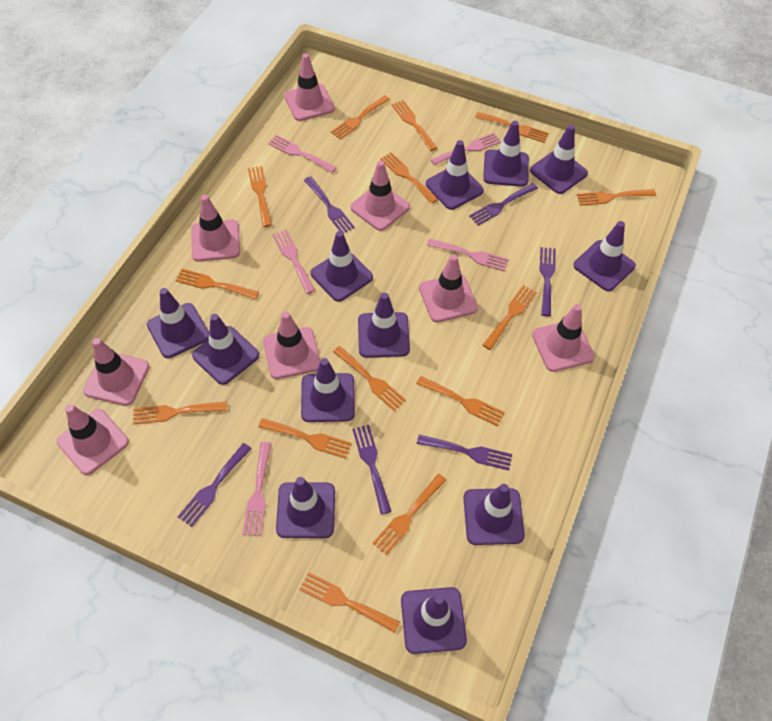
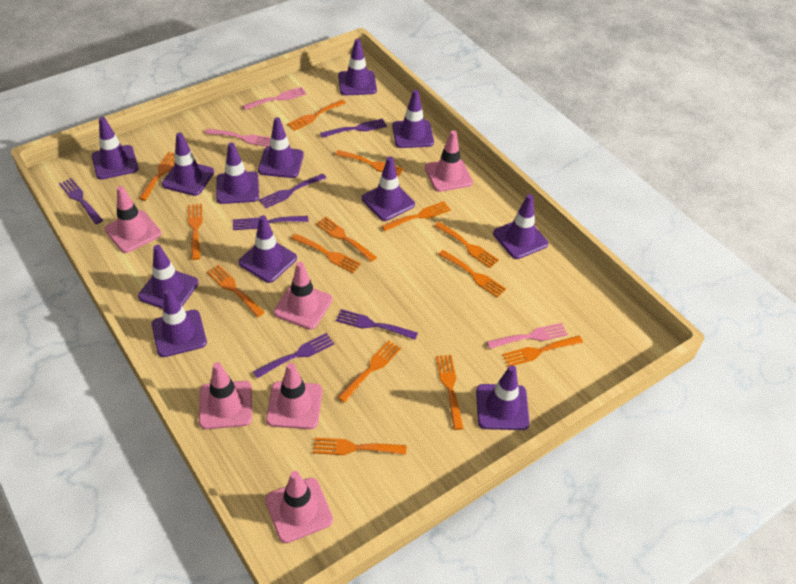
pink fork: [242,442,271,536] [268,135,337,173] [272,229,315,294] [427,238,509,271] [431,133,501,165] = 5 -> [205,129,271,147] [243,87,307,110] [487,323,568,349] = 3
pink traffic cone: [57,404,129,475] [83,338,149,406] [191,195,240,261] [263,311,320,379] [284,53,335,121] [350,160,410,231] [419,254,478,322] [532,304,595,372] = 8 -> [105,186,161,253] [199,362,252,429] [265,471,333,543] [266,363,322,429] [274,262,332,330] [425,130,473,192] = 6

